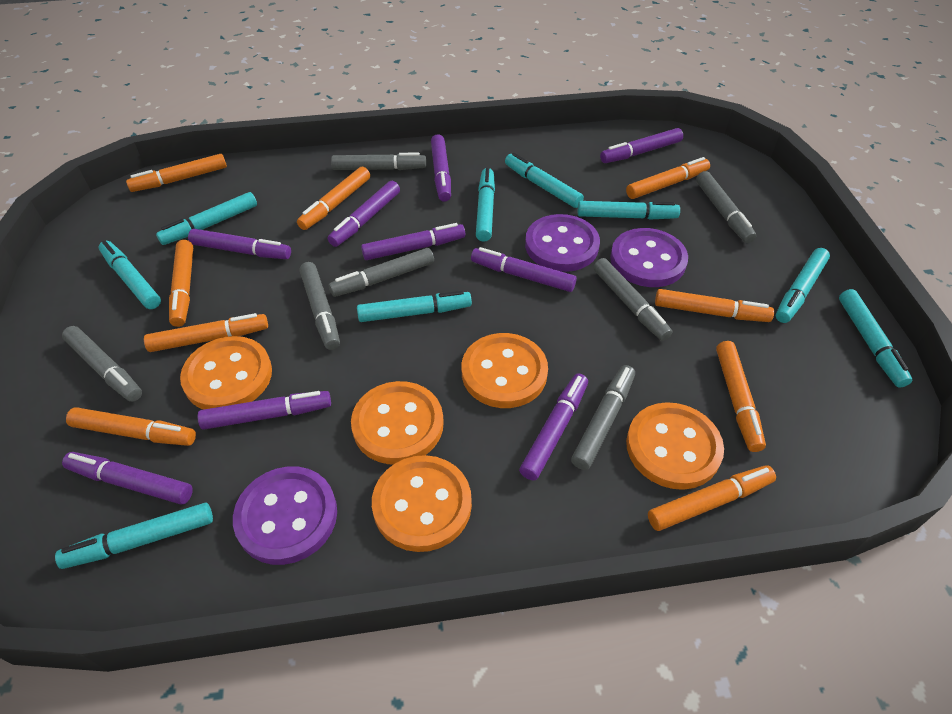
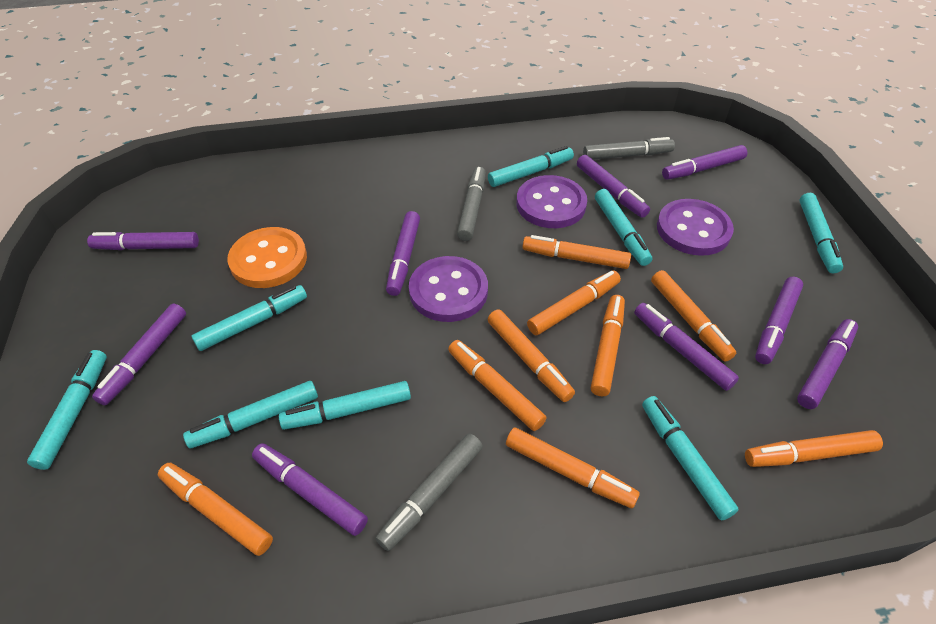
grey marker: [62,326,142,402] [300,262,340,350] [329,248,434,297] [331,153,426,170] [571,365,635,470] [593,258,672,341] [696,171,757,243] = 7 -> [376,434,483,551] [457,167,486,241] [583,137,675,160] = 3
orange button: [180,336,272,410] [351,381,444,464] [372,455,472,552] [462,333,548,408] [626,402,724,490] = 5 -> [227,227,307,288] = 1
turquoise marker: [55,503,213,569] [99,241,161,309] [156,192,257,245] [357,291,472,322] [476,168,495,242] [505,153,584,208] [578,201,680,220] [776,248,830,323] [839,289,912,388] = 9 -> [27,350,107,470] [183,381,318,449] [191,285,307,351] [279,381,411,430] [488,146,574,187] [595,189,652,266] [642,396,739,520] [799,193,843,273] = 8

